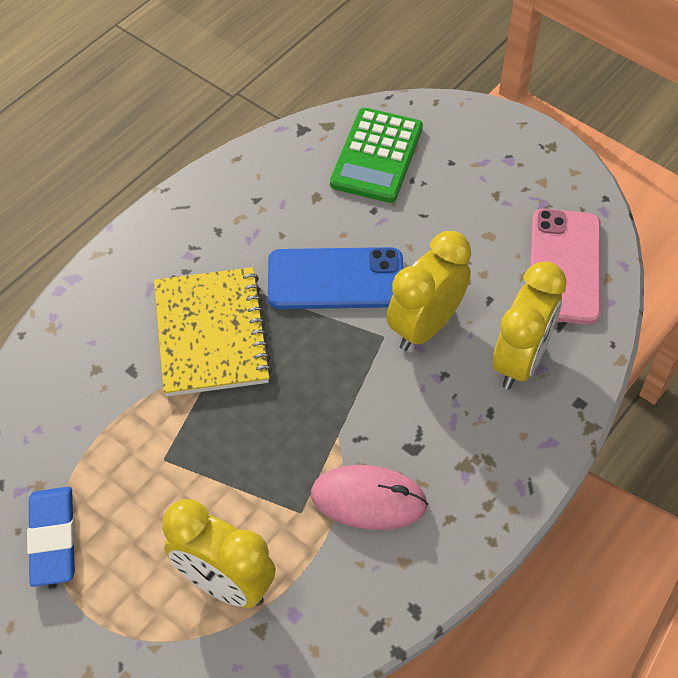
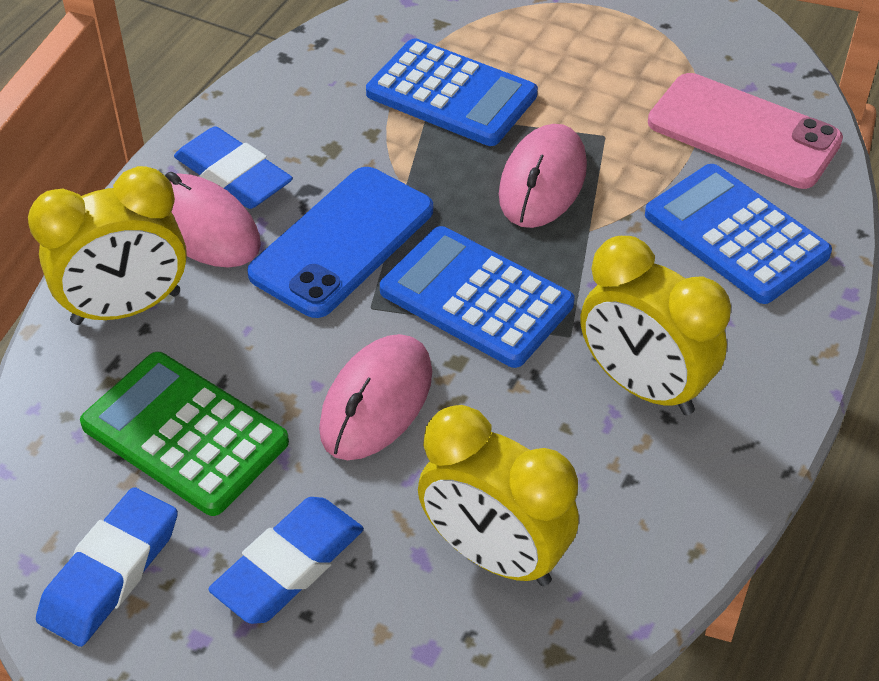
blue calculator: none = 0 -> [366,38,538,146] [380,226,574,368] [645,164,832,304] = 3
blue eraser: [27,487,75,587] = 1 -> [36,487,178,647] [174,126,293,209] [208,497,364,624] = 3
pink mouse: [311,465,428,530] = 1 -> [165,172,261,268] [319,334,432,460] [499,124,587,228] = 3
yellow notebook: [154,267,272,397] = 1 -> none = 0

